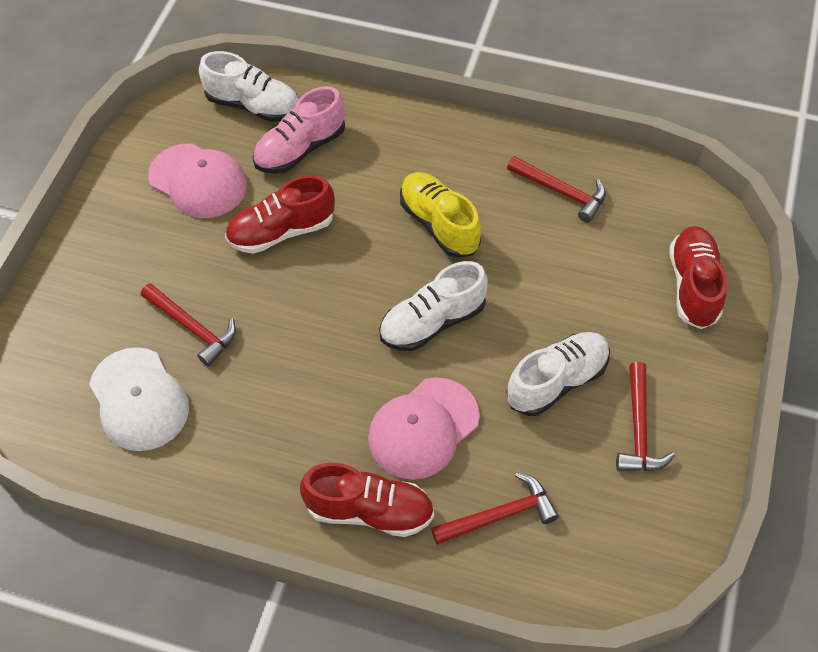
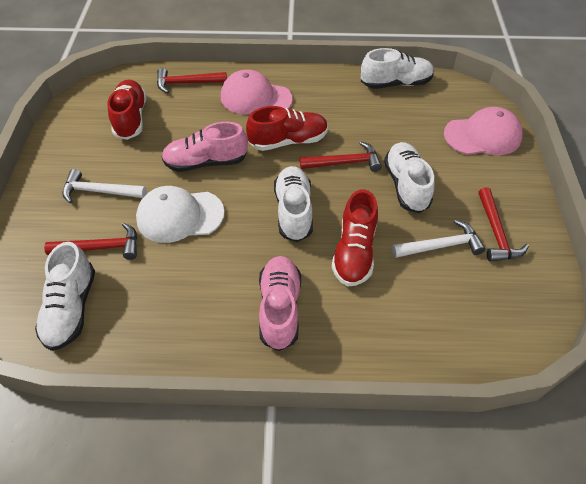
pink shoe: [252,86,345,174] = 1 -> [161,122,248,172] [259,256,301,351] = 2
white hammer: none = 0 -> [62,169,146,204] [392,219,485,258] = 2
white shoe: [199,51,299,122] [379,261,488,351] [506,332,610,416] = 3 -> [35,242,95,351] [274,166,313,242] [361,48,434,89] [384,142,434,213] = 4
yellow shoe: [400,172,481,258] = 1 -> none = 0

